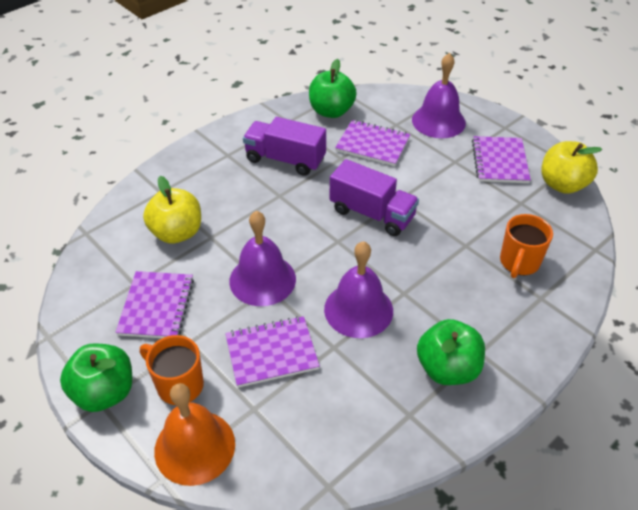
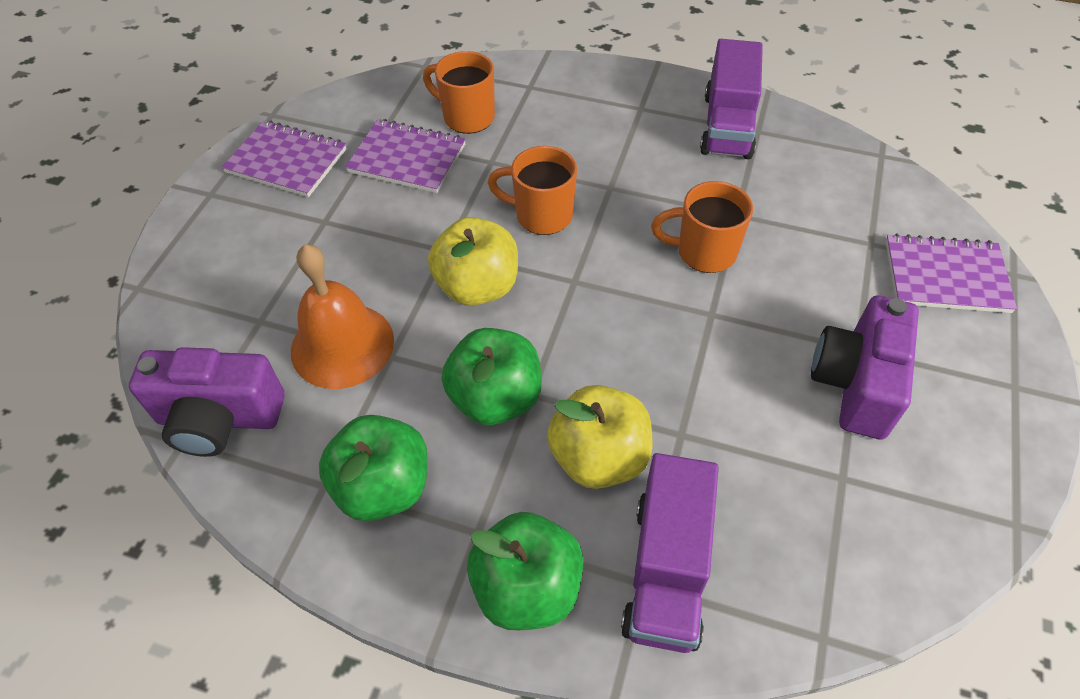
orange mug: [140,335,204,405] [500,214,553,278] = 2 -> [423,51,495,134] [488,146,577,235] [651,181,753,273] = 3
purple bell: [229,211,296,306] [324,241,393,338] [412,53,466,138] = 3 -> none = 0
purple camera: none = 0 -> [129,347,284,457] [811,295,919,439] = 2
purple notebook: [116,271,194,338] [225,316,320,388] [335,120,410,166] [472,136,531,183] = 4 -> [222,120,347,197] [345,119,466,193] [886,233,1017,313] = 3

